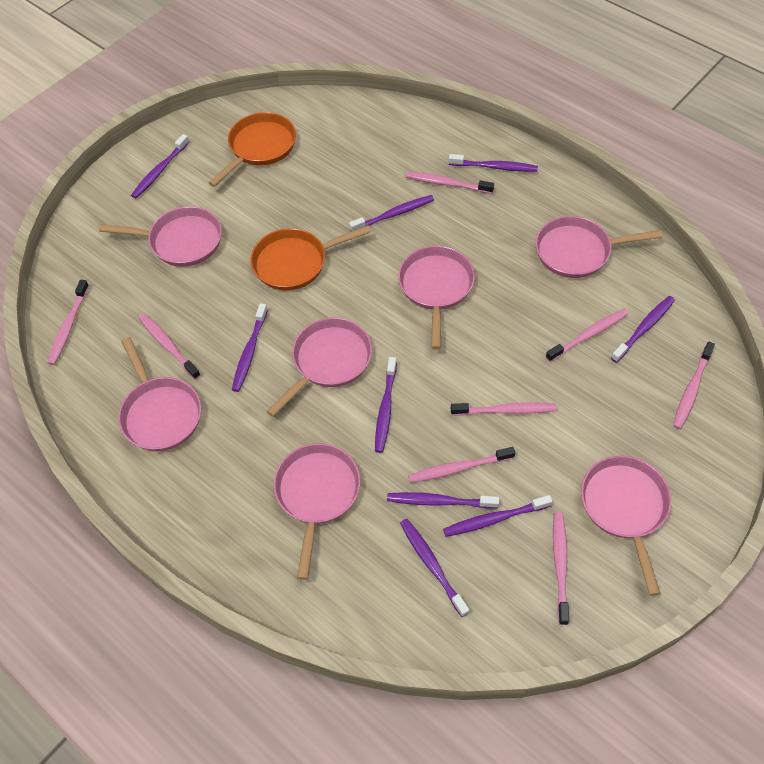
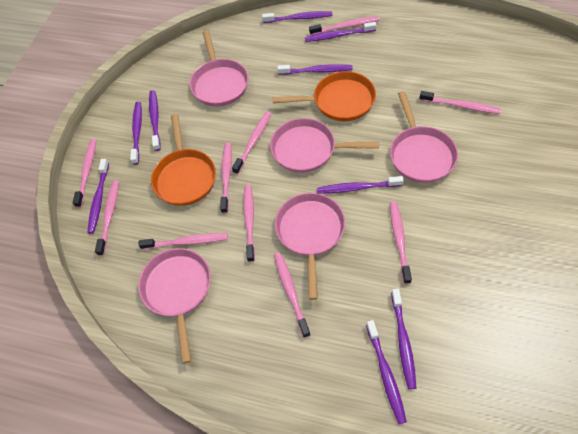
pink pan: [99,206,222,267] [118,337,201,451] [266,318,372,417] [273,443,361,580] [398,246,475,349] [535,216,663,278] [581,456,671,596] = 7 -> [138,248,211,364] [190,30,249,107] [270,118,379,173] [275,193,345,300] [390,91,458,183] = 5
pink toothbrush: [48,280,89,365] [138,313,200,379] [405,172,494,194] [408,447,515,483] [451,402,557,416] [546,309,628,362] [553,512,569,625] [673,342,715,429] = 8 -> [73,139,96,208] [95,181,119,256] [138,233,228,250] [220,143,232,214] [232,111,272,174] [243,185,255,262] [274,252,311,338] [309,16,379,35] [390,202,412,284] [419,91,501,114] = 10

